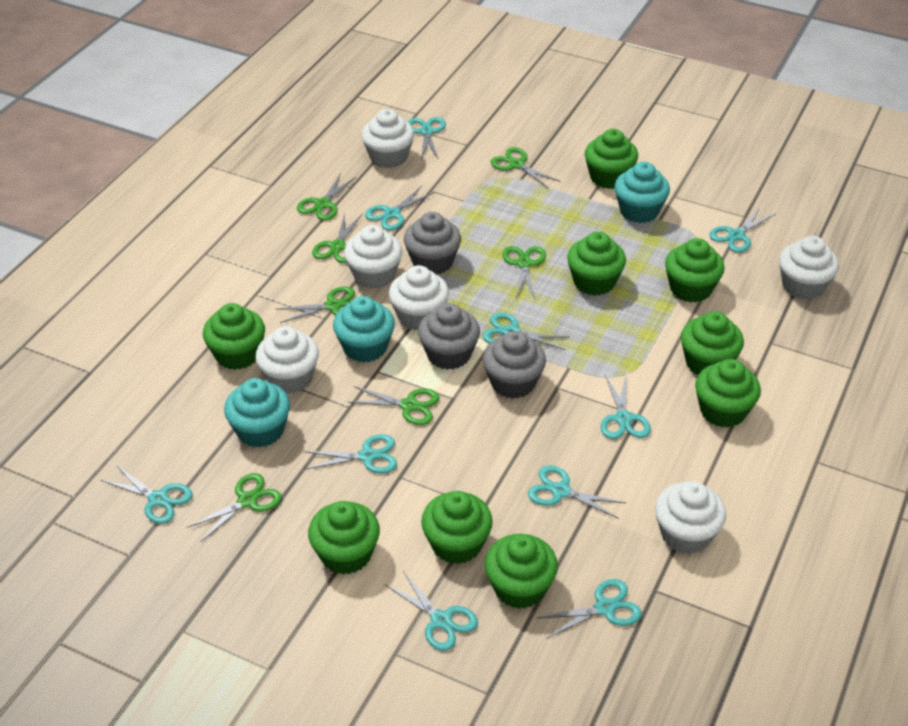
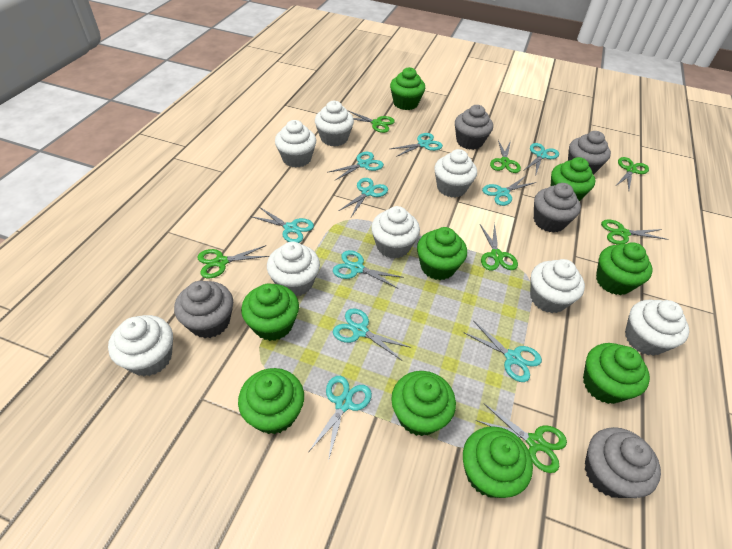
grey cupcake: [404,212,461,274] [418,303,480,370] [483,331,546,399] = 3 -> [174,281,233,338] [455,105,493,150] [534,183,581,233] [568,131,611,175] [585,427,661,498] = 5
turquoise cupcake: [224,378,290,448] [333,296,395,363] [615,162,670,223] = 3 -> none = 0
white cupcake: [255,326,319,394] [344,225,402,289] [361,109,414,168] [389,265,449,330] [655,481,726,554] [779,236,839,300] = 6 -> [108,315,173,376] [267,242,320,296] [275,120,316,168] [315,101,354,147] [371,206,420,259] [434,149,477,198] [530,259,585,313] [625,300,690,356] = 8

